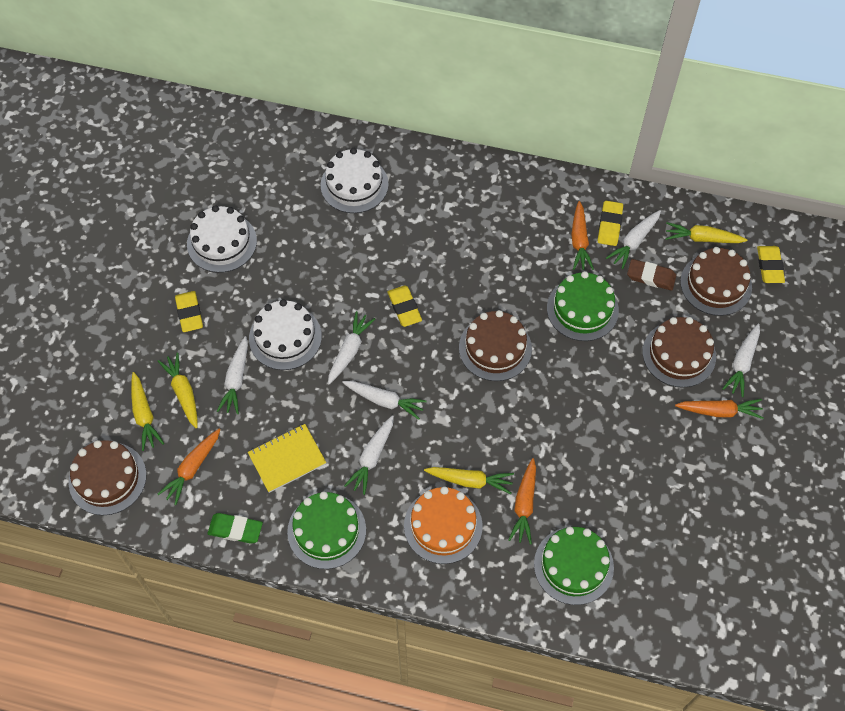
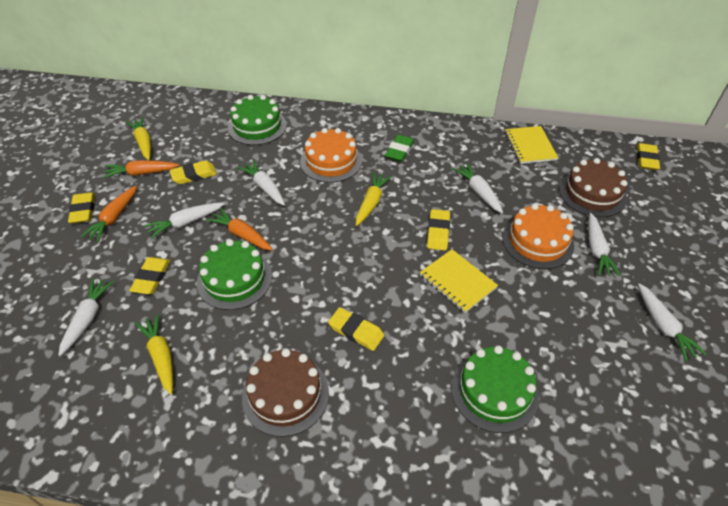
brown cake: [69,440,147,515] [459,310,532,381] [643,317,716,388] [680,247,752,316] = 4 -> [242,348,329,437] [559,158,628,217] = 2
brown eraser: [627,259,676,291] = 1 -> none = 0
orange cake: [404,486,483,564] = 1 -> [300,128,362,183] [502,204,574,269] = 2
orange carrot: [158,429,220,505] [508,458,536,544] [571,201,594,270] [675,399,764,419] = 4 -> [81,185,137,242] [103,160,180,178] [206,208,273,251] = 3
white cake: [187,205,257,273] [249,299,322,370] [320,148,389,213] = 3 -> none = 0
yellow carrot: [131,372,164,451] [158,352,198,428] [424,467,514,494] [666,222,748,243] = 4 -> [126,117,151,160] [135,314,173,395] [356,172,392,226] = 3
yellow eraser: [175,291,203,332] [388,285,422,327] [598,201,623,246] [757,246,785,283] = 4 -> [68,192,95,223] [129,257,171,294] [169,161,217,184] [328,307,384,351] [427,209,450,250] [637,143,660,170] = 6
yellow notebook: [248,424,326,493] = 1 -> [420,249,498,313] [505,126,558,164] = 2

